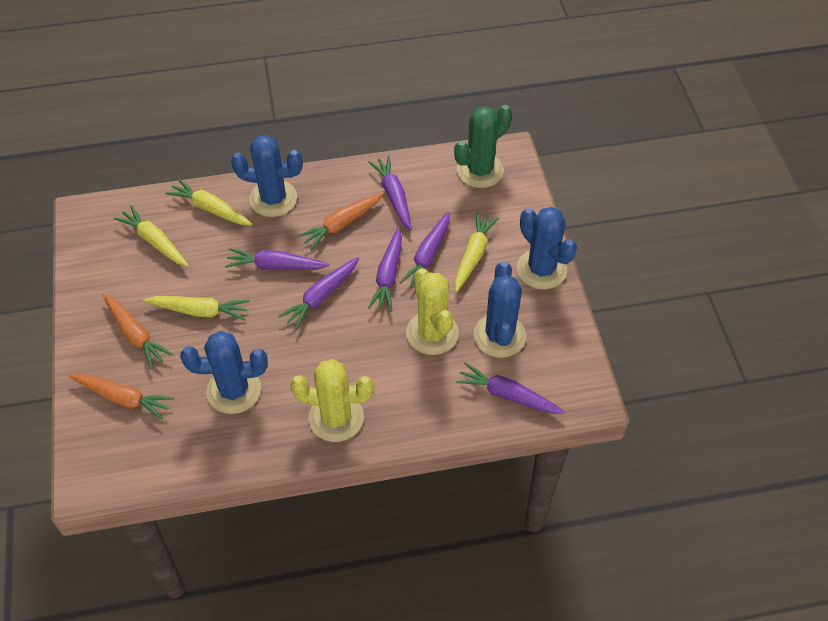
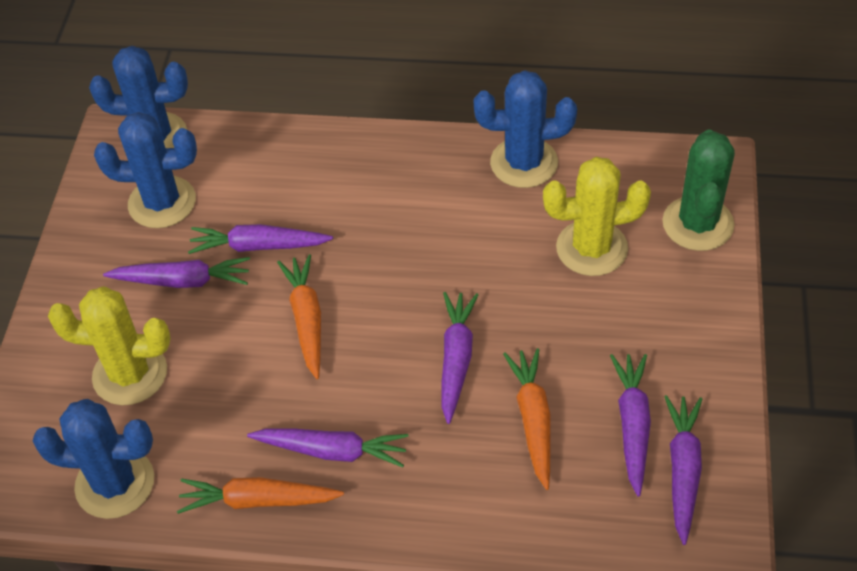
yellow carrot: [114,205,189,267] [143,296,250,321] [165,179,253,225] [455,212,499,292] = 4 -> none = 0

